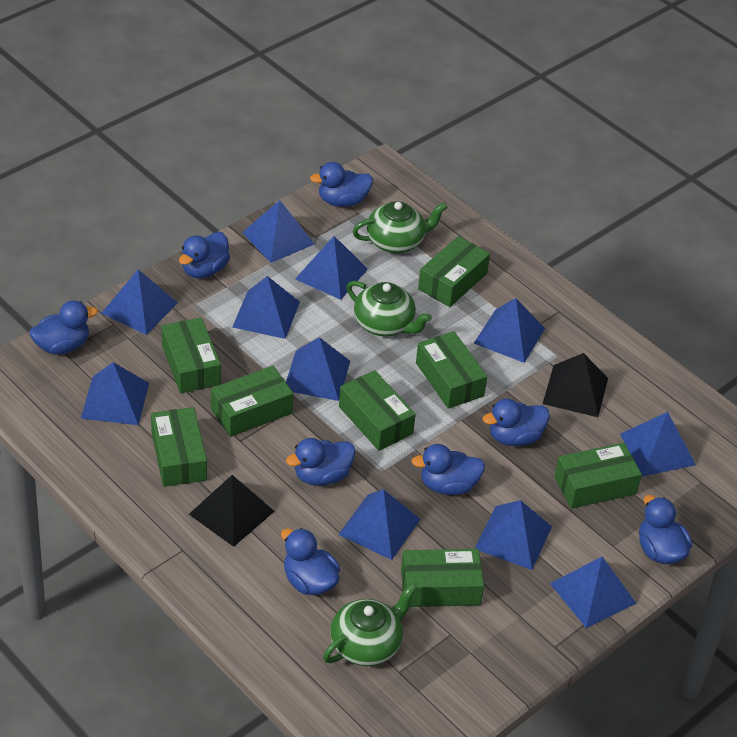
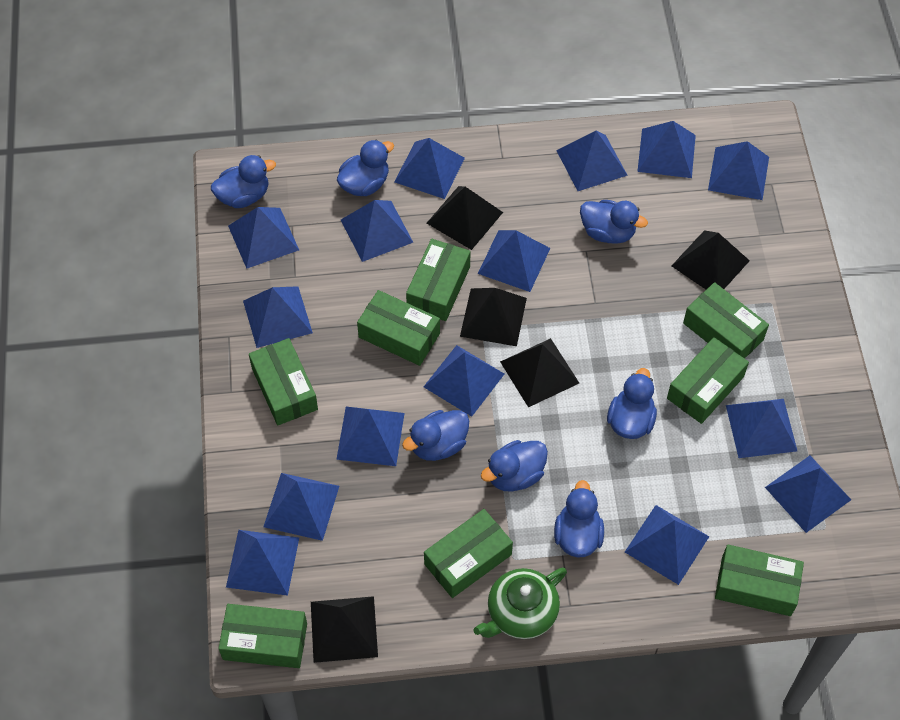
black pyramid: [189,475,275,547] [543,353,608,417] = 2 -> [311,596,378,663] [427,186,503,250] [460,288,527,346] [500,338,579,407] [672,230,750,290] = 5
blue duck: [30,300,98,355] [179,232,230,278] [281,528,340,595] [286,438,355,486] [310,162,373,207] [411,444,485,495] [483,399,550,446] [639,495,692,564] = 8 -> [211,155,276,208] [337,140,394,196] [402,410,469,461] [481,440,548,492] [554,480,604,558] [580,200,648,244] [607,368,657,439] = 7
blue pyramid: [81,362,149,425] [101,270,178,335] [232,276,300,339] [242,200,314,263] [286,337,350,401] [295,236,368,300] [338,489,420,560] [474,298,545,363] [475,500,552,570] [550,557,636,628] [620,412,696,476] = 11 -> [226,530,299,596] [228,207,299,269] [243,286,313,348] [263,473,339,541] [336,407,405,466] [341,200,413,262] [394,138,465,199] [424,345,504,417] [478,230,550,292] [556,131,628,191] [625,505,709,585] [637,121,696,178] [708,141,769,200] [726,399,797,458] [765,456,851,533] = 15
green teapot: [323,583,417,666] [346,281,432,337] [352,201,447,253] = 3 -> [474,567,567,639] = 1

